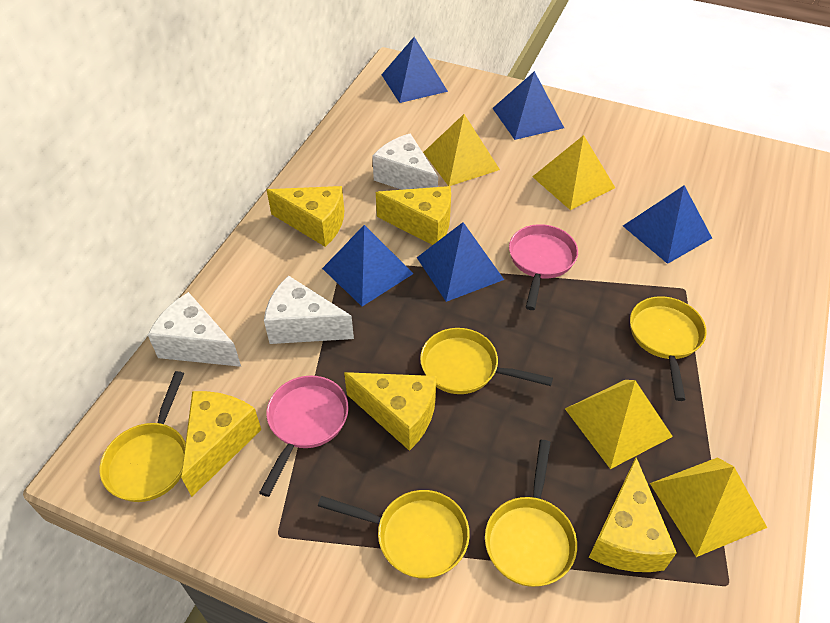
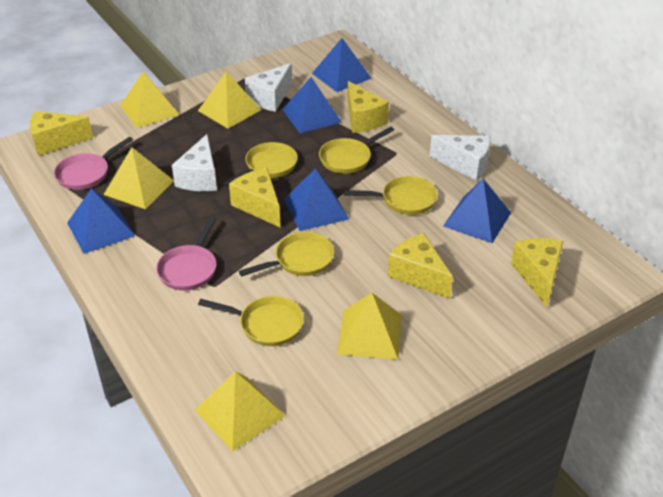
yellow pyramid: [423,114,500,186] [532,135,615,210] [565,380,673,469] [650,457,767,557] = 4 -> [104,147,174,209] [120,71,179,128] [195,371,285,451] [198,72,261,129] [337,293,402,360] = 5

